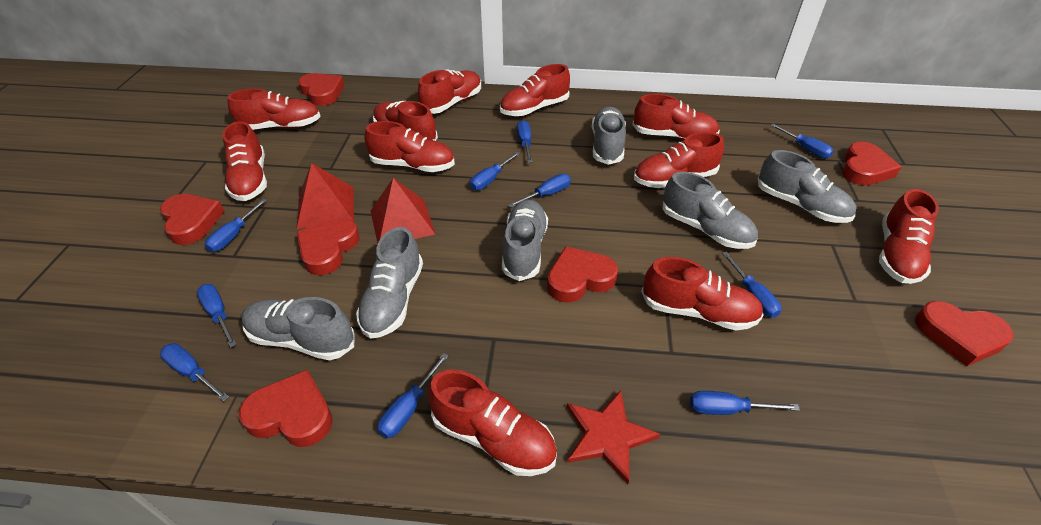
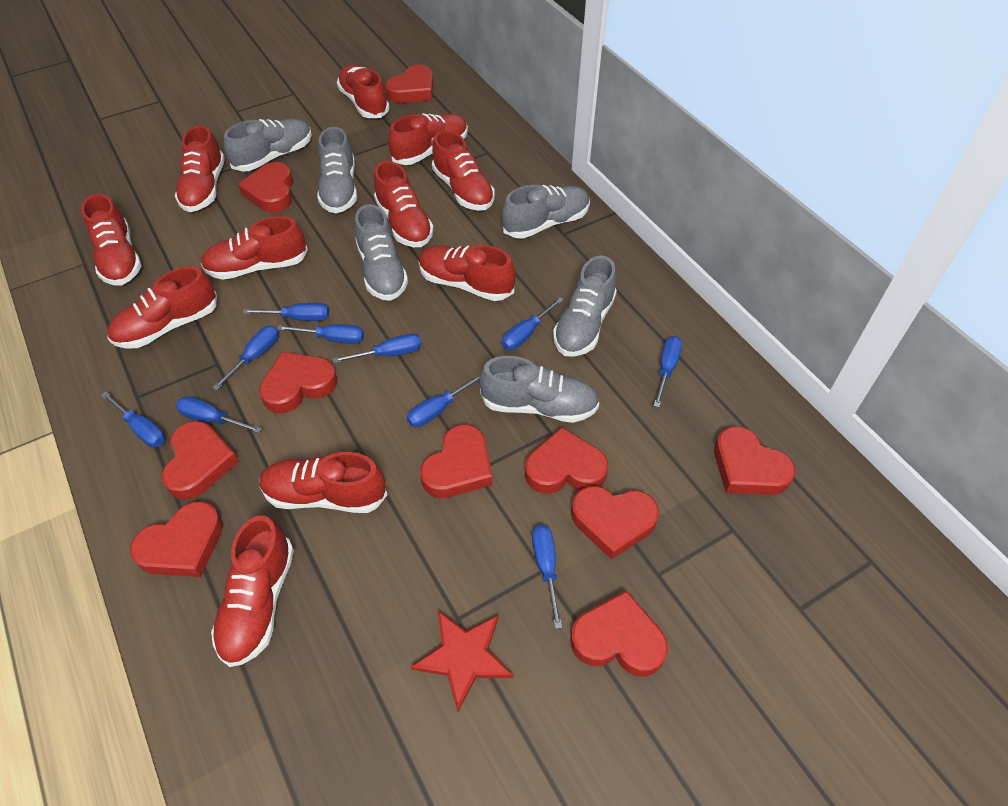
red heart: [160,194,225,245] [239,370,333,447] [297,218,360,275] [298,73,345,106] [547,246,618,303] [842,142,901,186] [915,301,1014,366] = 7 -> [130,501,223,577] [162,421,239,500] [238,162,293,213] [259,352,338,413] [385,65,433,103] [420,424,492,498] [525,427,608,494] [571,486,659,560] [571,590,668,676] [714,426,795,495] = 10
red pyramid: [297,163,354,229] [371,178,436,243] = 2 -> none = 0

